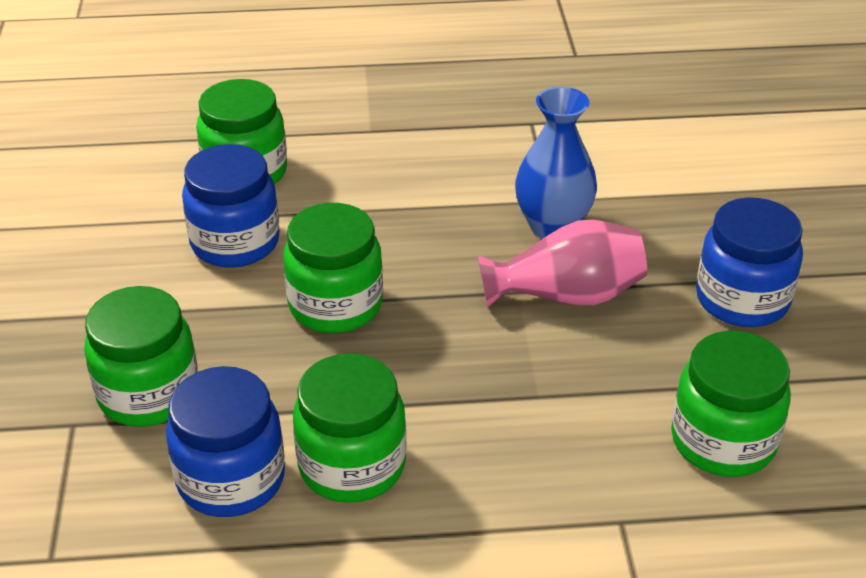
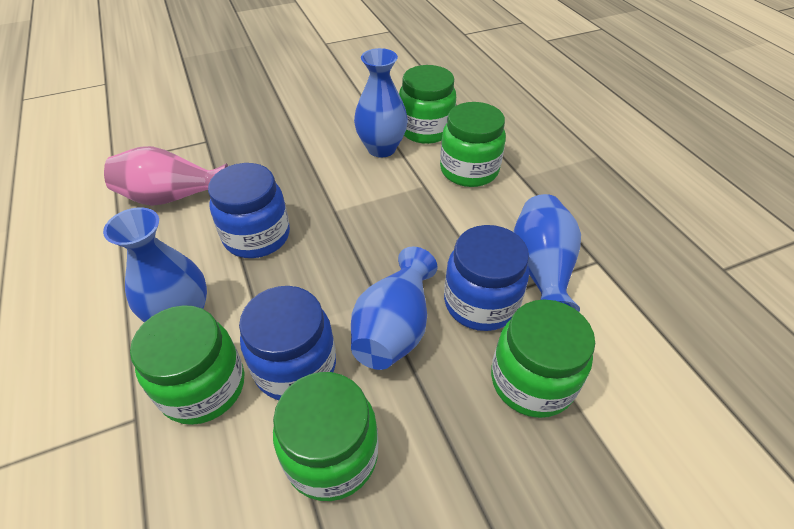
blue vase: [515,87,597,239] = 1 -> [103,207,207,322] [351,246,438,370] [354,48,408,158] [513,194,581,312] = 4

